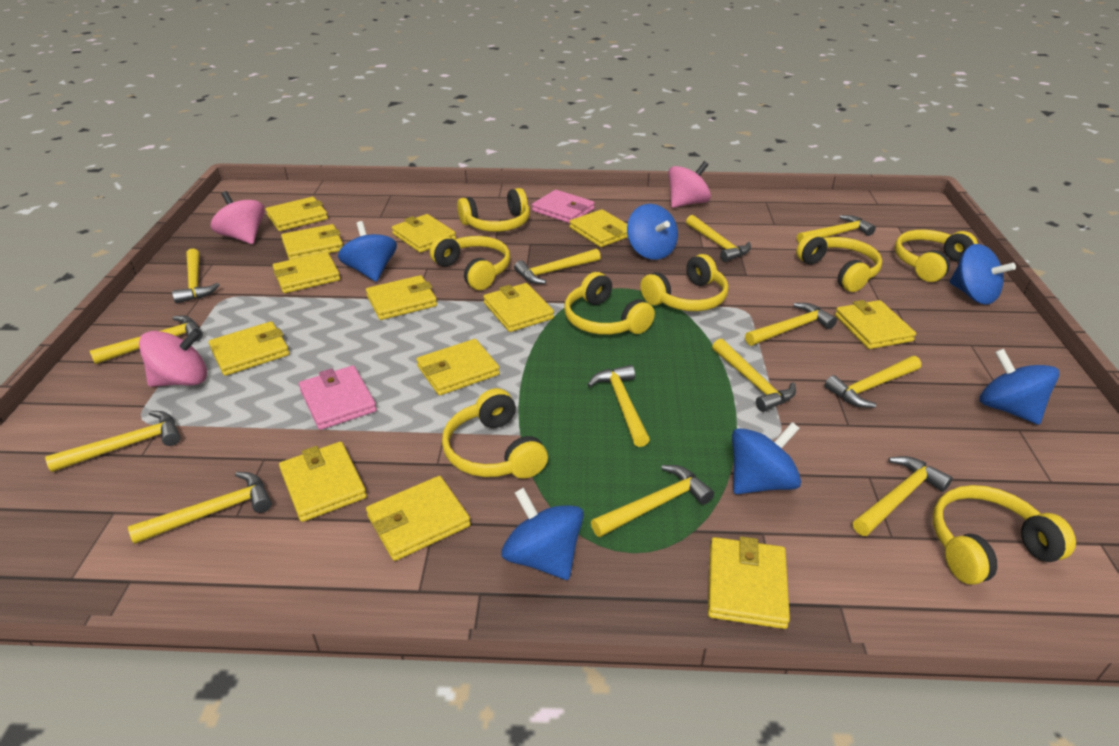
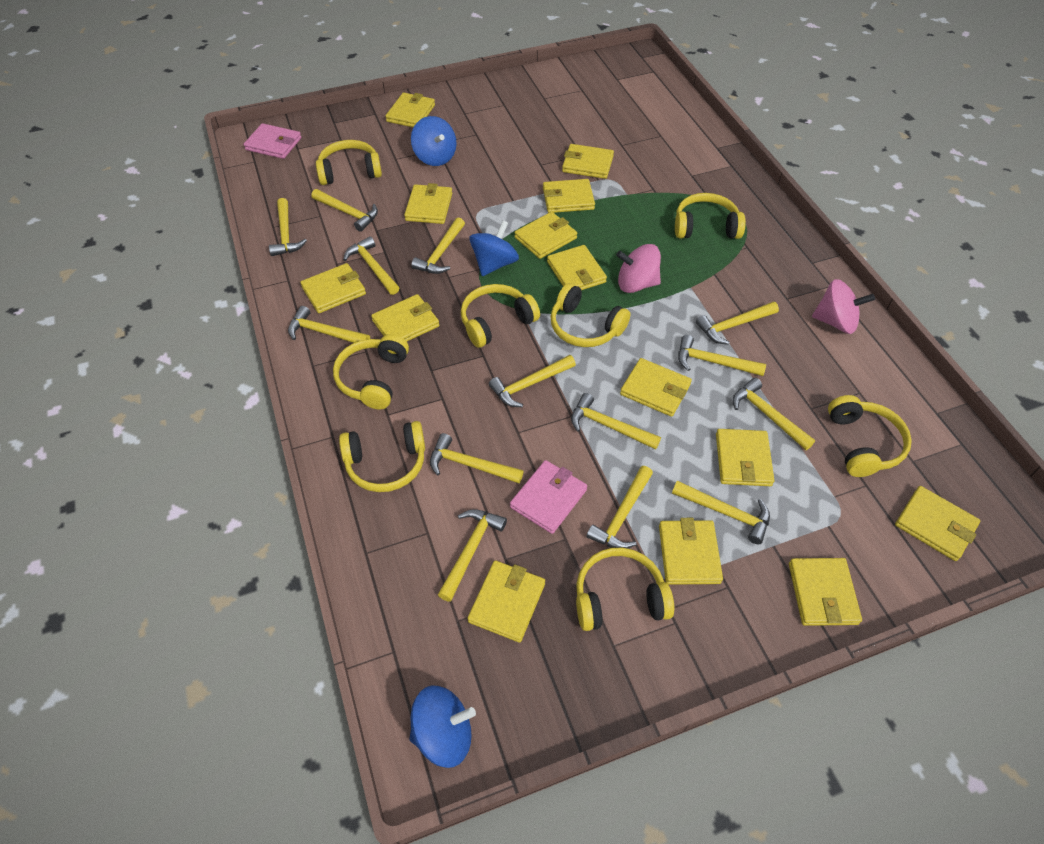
blue spinning top: [338,221,397,282] [501,487,584,580] [627,204,678,260] [732,422,801,494] [949,244,1016,304] [979,349,1059,425] = 6 -> [410,686,476,768] [411,116,457,166] [469,220,519,276] = 3
pink spinning top: [139,328,207,387] [211,191,265,244] [668,161,711,208] = 3 -> [616,244,661,293] [812,279,875,334] = 2
yellow hammer: [45,411,180,472] [90,315,203,364] [128,472,272,544] [172,248,220,303] [514,249,601,284] [587,365,650,447] [591,465,714,537] [686,215,751,262] [712,339,796,412] [745,303,837,346] [797,215,876,243] [825,356,921,408] [853,456,953,536] = 13 -> [269,198,307,256] [288,306,370,343] [311,189,378,232] [343,236,399,295] [411,218,465,274] [430,433,524,483] [438,509,507,602] [489,355,576,407] [571,393,661,450] [586,466,653,549] [672,481,770,544] [678,335,766,376] [696,302,779,345] [733,378,815,450] = 14
yellow wallet: [209,321,289,376] [266,197,328,231] [273,252,340,293] [279,442,367,522] [281,224,343,260] [366,275,437,320] [366,476,471,561] [392,214,456,253] [416,339,500,395] [483,283,554,332] [569,209,628,247] [708,536,790,629] [835,300,916,349] = 13 -> [300,263,366,313] [371,294,439,341] [385,92,435,127] [404,183,452,224] [467,560,545,643] [514,212,577,259] [543,179,595,213] [547,245,607,290] [562,144,614,179] [620,358,692,417] [659,518,723,585] [716,429,774,486] [789,558,862,626] [895,486,980,561] = 14

